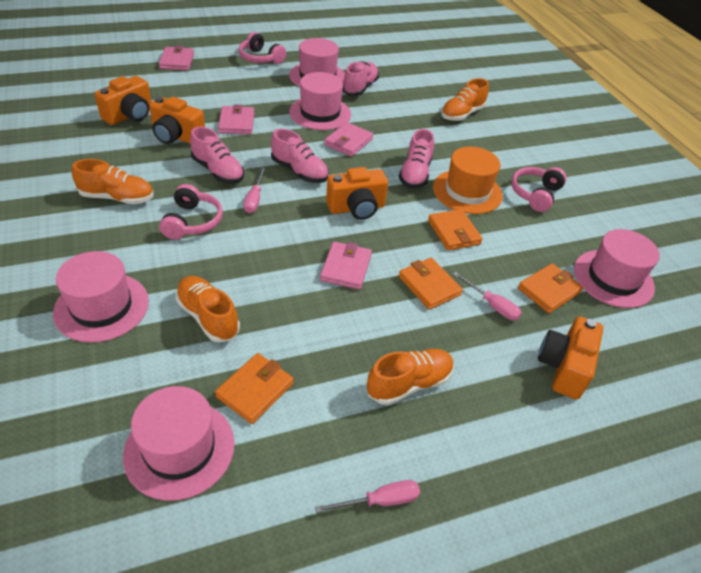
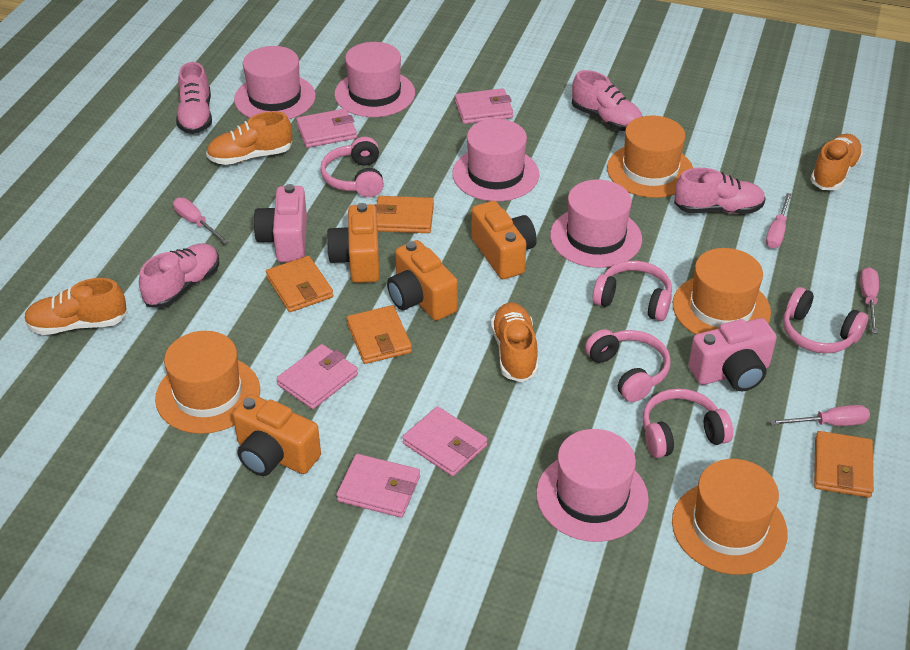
orange hat: [433,147,503,214] = 1 -> [155,331,260,434] [607,115,693,198] [672,459,788,575] [673,248,771,335] = 4
pink camera: none = 0 -> [253,184,307,262] [688,318,777,391] = 2
pink headphones: [159,184,223,240] [239,32,286,64] [511,167,567,212] = 3 -> [320,137,384,197] [585,329,671,402] [592,261,672,321] [643,388,733,458] [783,287,868,353] = 5
pink screwdriver: [244,168,266,213] [315,480,420,513] [453,272,522,320] = 3 -> [173,198,229,244] [766,193,792,249] [770,405,870,426] [860,267,879,334] = 4
pink wallet: [159,46,194,71] [218,104,254,135] [320,242,372,290] [324,122,373,157] = 4 -> [277,344,358,409] [296,109,357,148] [336,454,420,518] [402,406,487,476] [455,88,513,124] = 5

